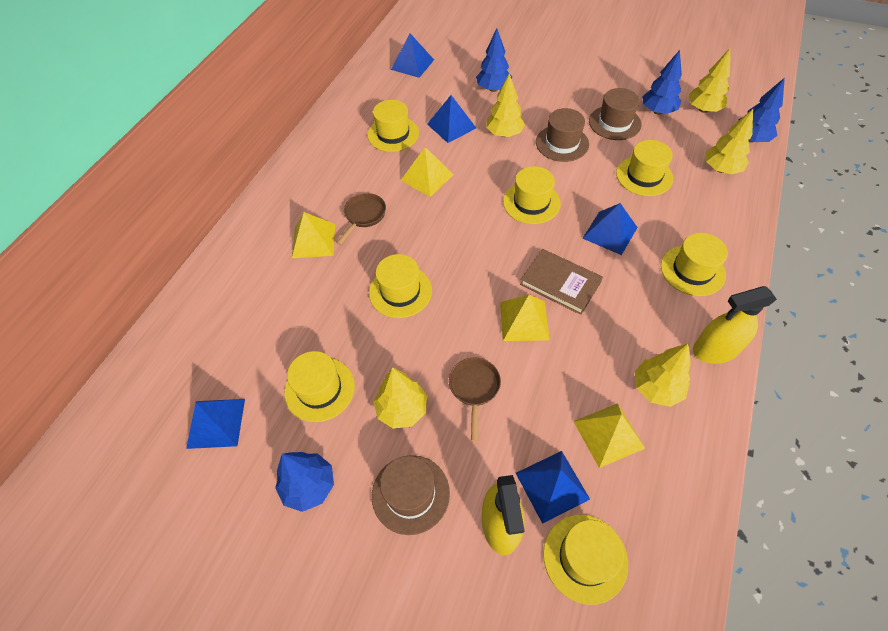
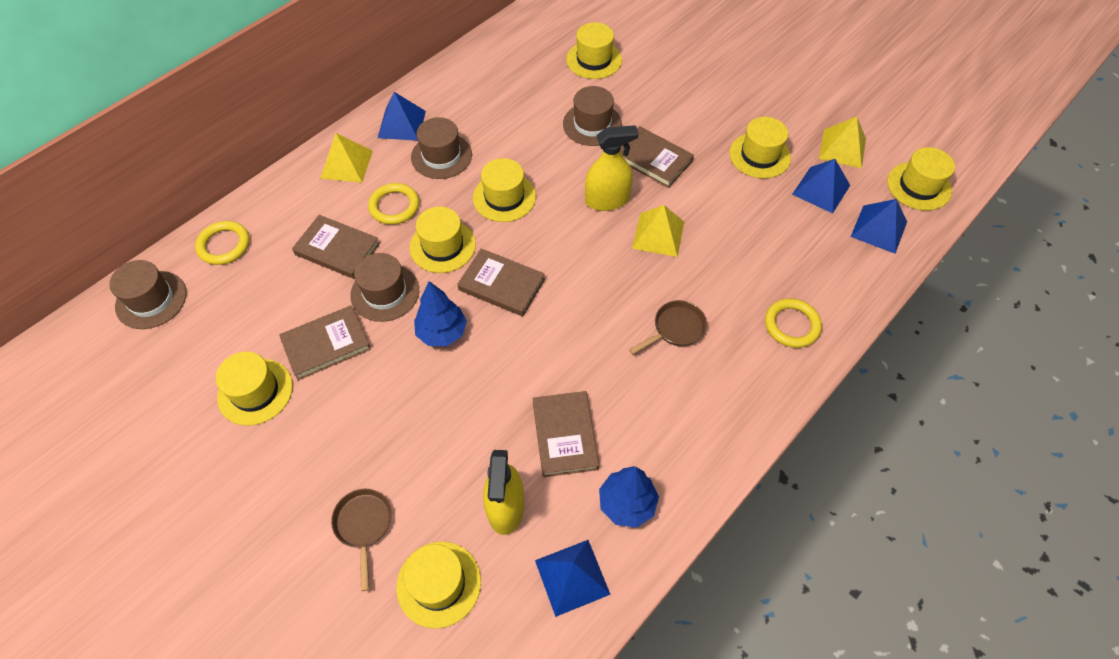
blue pyramid: [186,399,245,449] [391,33,434,78] [427,95,476,143] [516,451,590,524] [582,203,638,255] = 5 -> [378,92,426,141] [535,540,611,617] [792,159,850,213] [851,199,907,254] = 4
blue tree: [275,452,334,512] [476,29,512,92] [642,50,682,115] [738,78,785,143] = 4 -> [414,281,467,346] [599,466,659,528] = 2
brown book: [520,249,603,315] = 1 -> [279,305,371,380] [292,215,380,279] [457,248,545,316] [532,391,599,477] [620,126,694,188] = 5
brown hat: [372,455,450,535] [536,108,589,162] [589,88,642,140] = 3 -> [109,260,187,329] [350,253,419,322] [411,117,472,179] [563,86,622,146] = 4
yellow pyramid: [292,212,335,258] [400,147,454,197] [500,295,550,341] [573,403,645,468] = 4 -> [320,133,373,183] [632,205,684,257] [819,117,866,168] = 3
yellow ring: none = 0 -> [195,221,250,265] [368,183,419,225] [765,298,822,348] = 3
yellow tree: [373,367,427,429] [486,74,525,137] [634,343,691,407] [688,49,730,113] [706,109,753,174] = 5 -> none = 0

